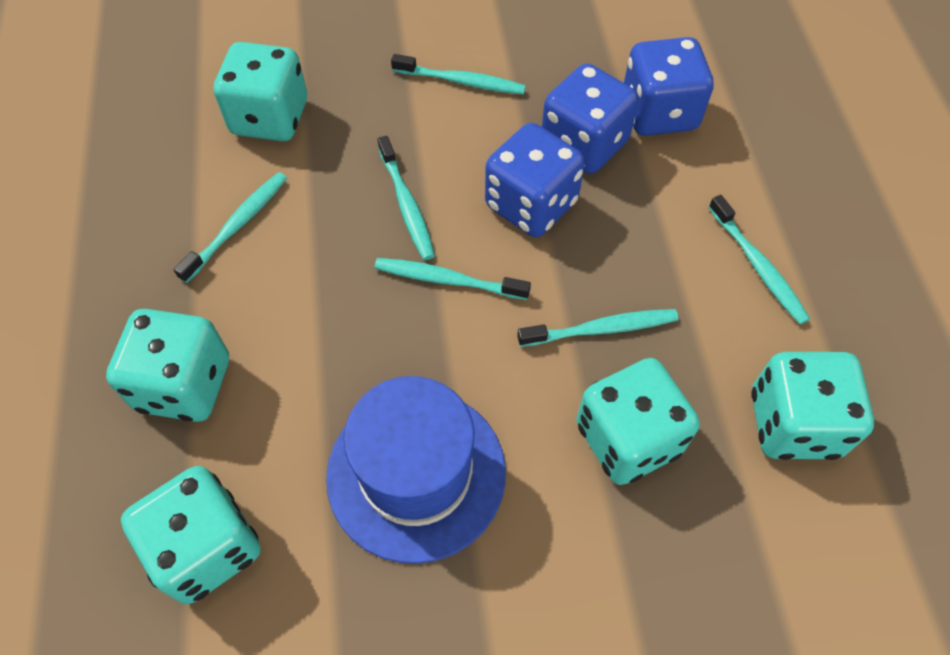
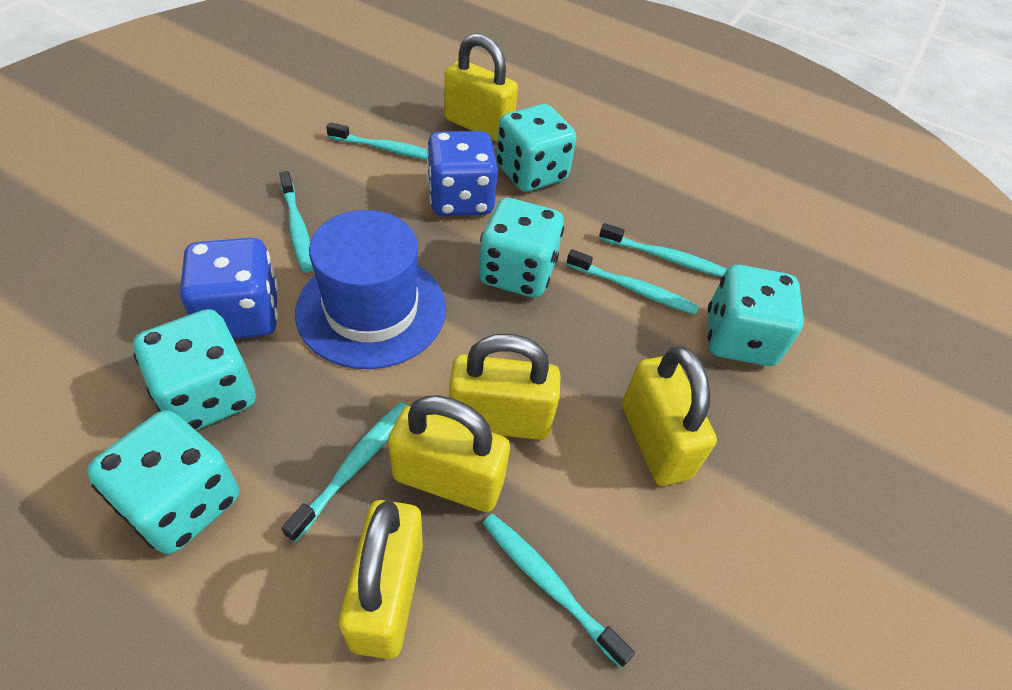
blue dice: [485,123,585,237] [542,63,639,174] [624,37,713,136] = 3 -> [180,238,278,339] [427,131,498,216] = 2
yellow padlock: none = 0 -> [339,500,423,659] [388,395,510,512] [444,33,518,142] [449,334,561,440] [622,346,717,486] = 5

